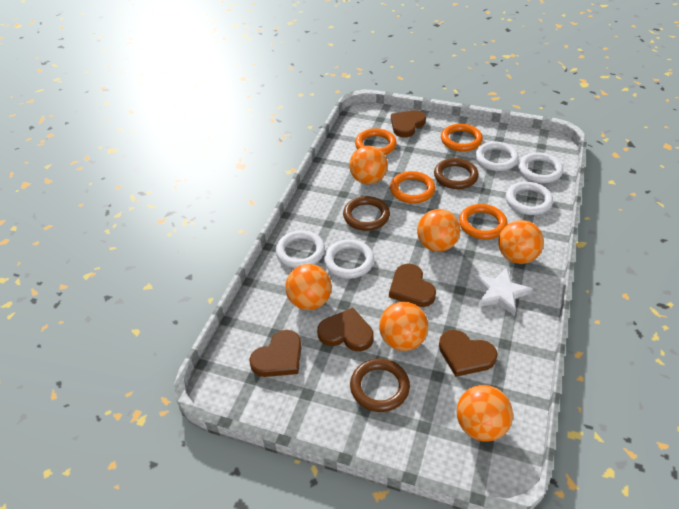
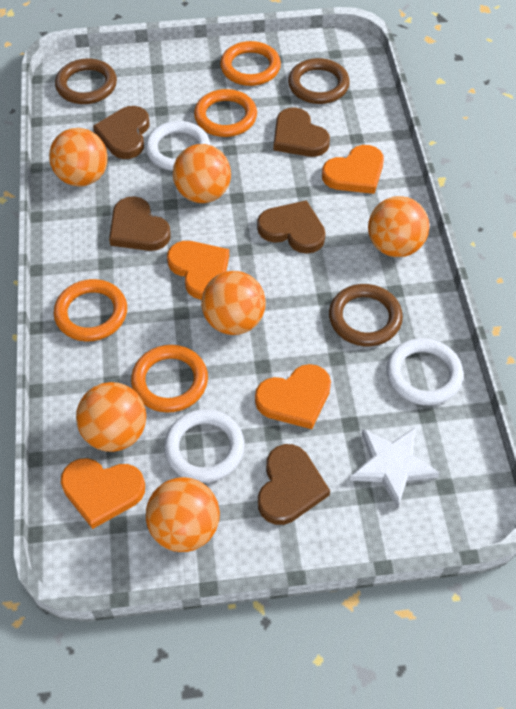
orange heart: none = 0 -> [61,458,145,529] [167,241,229,300] [255,364,331,429] [322,145,384,194] = 4
white ring: [276,230,325,268] [324,240,374,279] [475,141,519,171] [506,182,553,215] [518,152,563,183] = 5 -> [145,121,210,171] [164,409,245,483] [386,338,463,405] = 3

